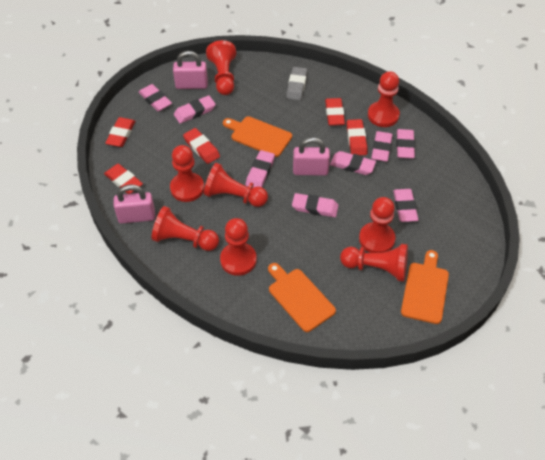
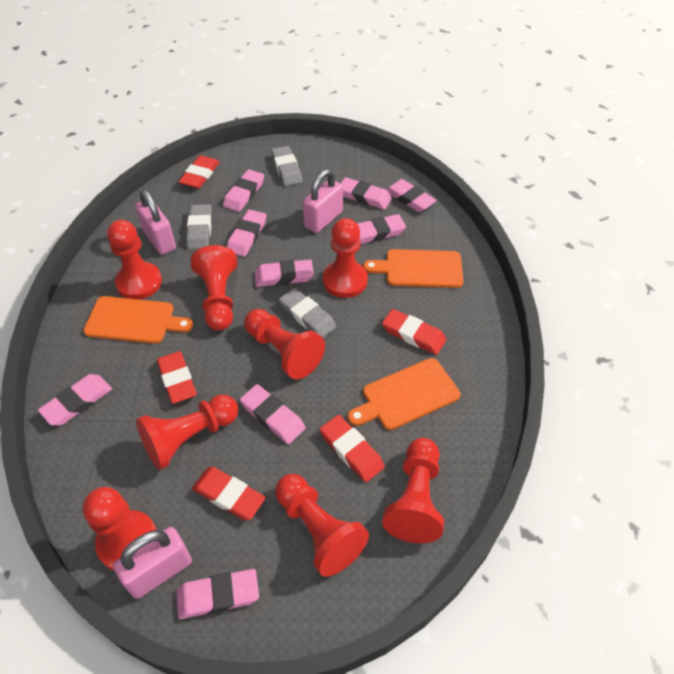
grey eraser: [286,67,307,100] = 1 -> [186,204,212,249] [271,146,302,186] [279,288,336,337] = 3
pink eraser: [138,84,172,111] [174,95,216,124] [246,150,275,187] [292,193,339,217] [330,151,376,175] [371,131,393,162] [393,189,419,222] [396,129,415,159] = 8 -> [38,374,112,425] [176,569,259,619] [223,169,264,212] [227,210,266,257] [240,384,306,444] [255,259,314,287] [340,177,392,209] [357,214,406,244] [386,179,437,212] = 9

